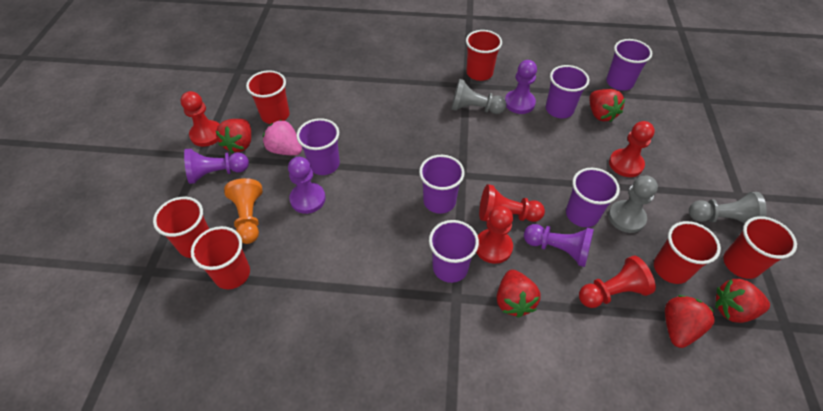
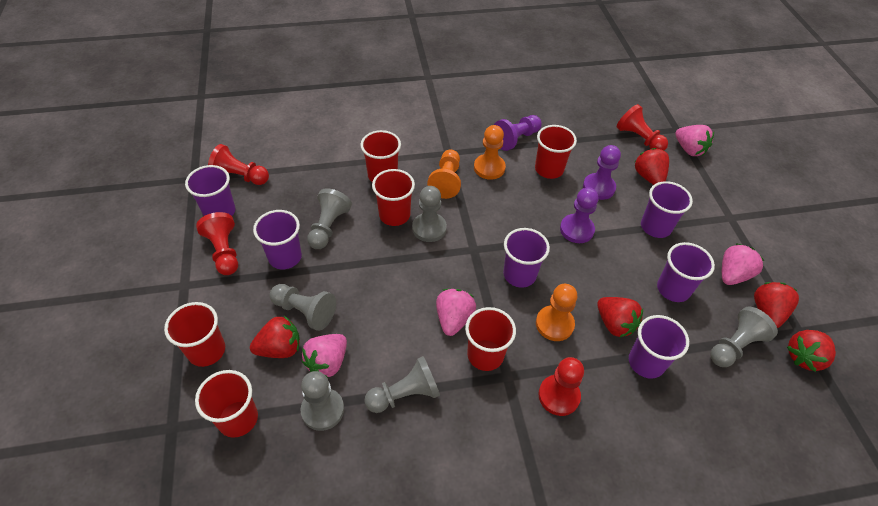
grey pawn: [451,79,506,114] [608,176,658,233] [689,192,767,224] = 3 -> [270,284,336,331] [300,371,344,431] [307,188,352,249] [364,356,440,413] [412,186,447,242] [710,307,778,367] = 6
orange pawn: [224,178,262,244] = 1 -> [427,150,461,199] [474,125,506,180] [536,284,577,341] = 3
pink strawberry: [263,120,302,155] = 1 -> [302,334,347,378] [436,289,476,336] [675,125,714,156] [722,243,765,285] = 4
purple pawn: [184,149,249,184] [288,157,326,214] [505,60,537,114] [524,224,594,267] = 4 -> [494,115,542,151] [560,188,599,243] [583,145,621,200] = 3
red pawn: [181,91,219,147] [476,206,513,264] [479,184,545,222] [579,256,656,308] [609,121,655,177] = 5 -> [196,212,238,275] [208,144,269,185] [538,357,584,416] [617,104,668,150] = 4

